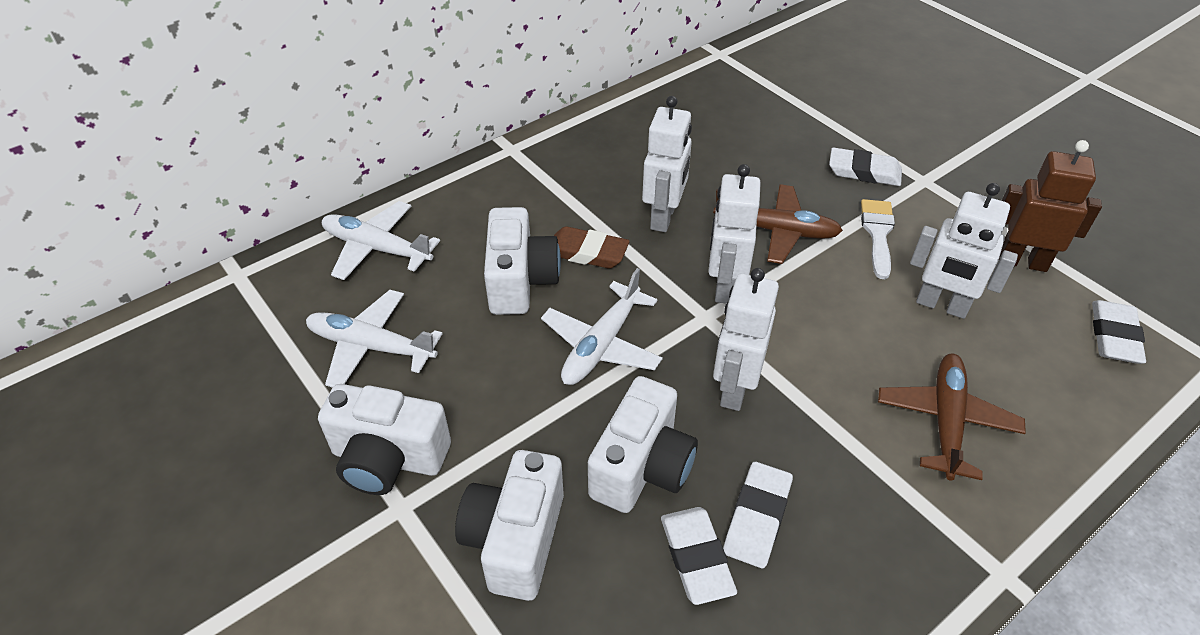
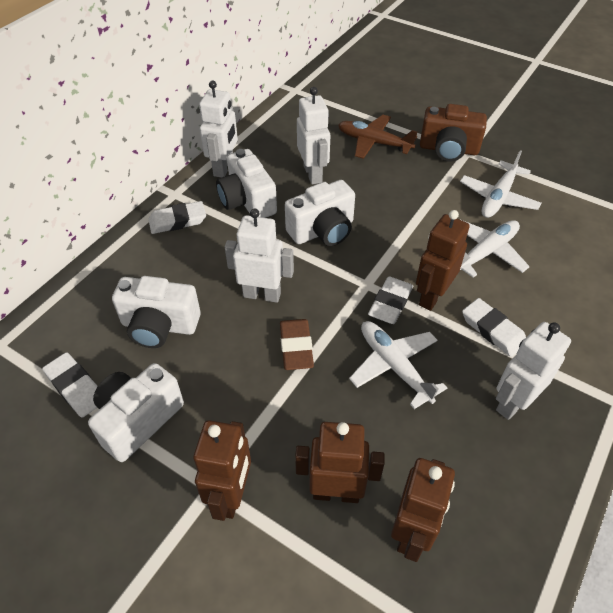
brown camera: none = 0 -> [420,104,487,162] = 1
brown plane: [713,184,843,264] [878,353,1026,480] = 2 -> [338,115,417,159] = 1
brown robot: [998,140,1102,272] = 1 -> [193,420,251,521] [295,422,385,503] [391,458,455,562] [416,210,470,311] = 4
white brush: [861,199,895,279] = 1 -> none = 0

